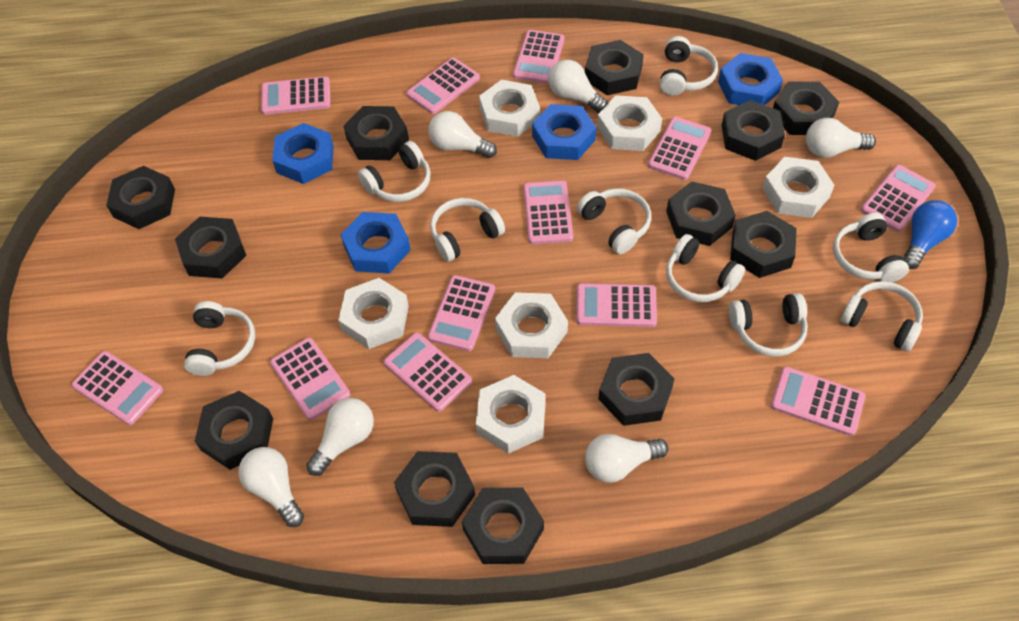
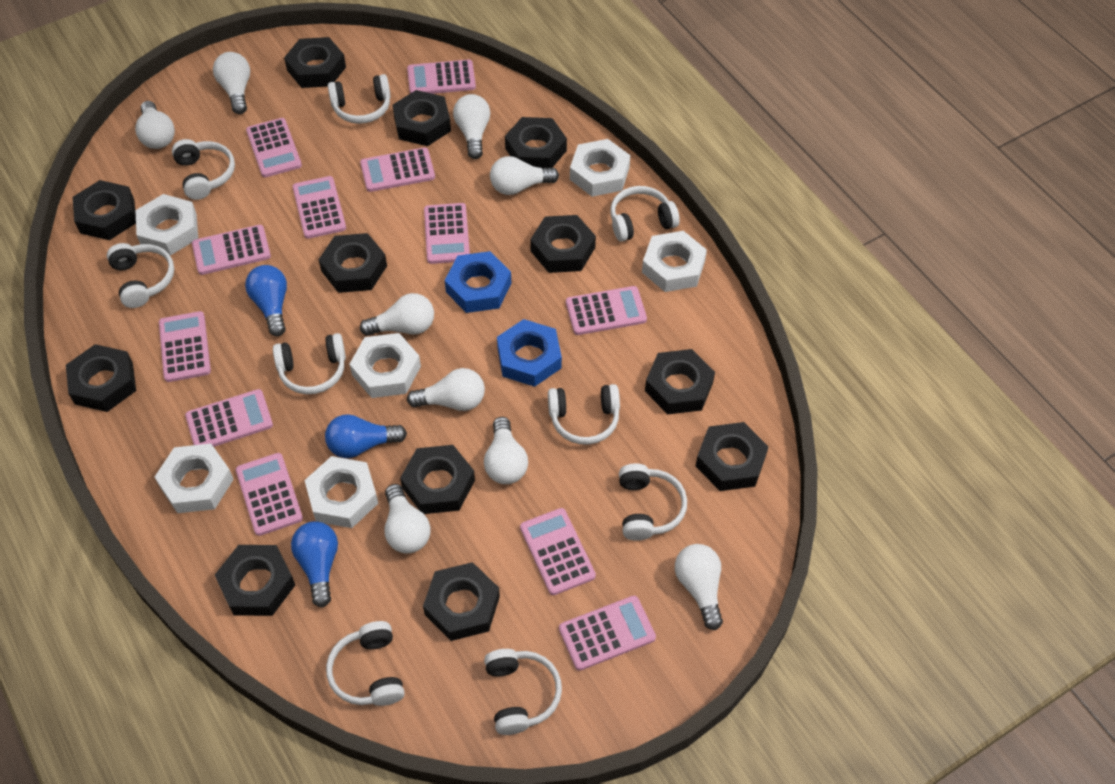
blue light bulb: [903,200,957,269] = 1 -> [245,265,287,336] [291,521,338,608] [325,414,407,458] = 3
blue nut: [272,123,334,184] [341,212,411,273] [532,104,596,160] [718,53,783,105] = 4 -> [445,251,511,313] [497,319,562,387] = 2
white light bulb: [238,447,304,527] [306,398,374,476] [428,111,497,158] [548,60,609,113] [585,434,668,483] [806,118,876,158] = 6 -> [135,101,175,149] [213,52,250,114] [360,293,434,336] [384,484,431,554] [407,368,485,411] [453,94,490,159] [484,417,528,484] [490,156,559,195] [675,544,723,630] = 9

